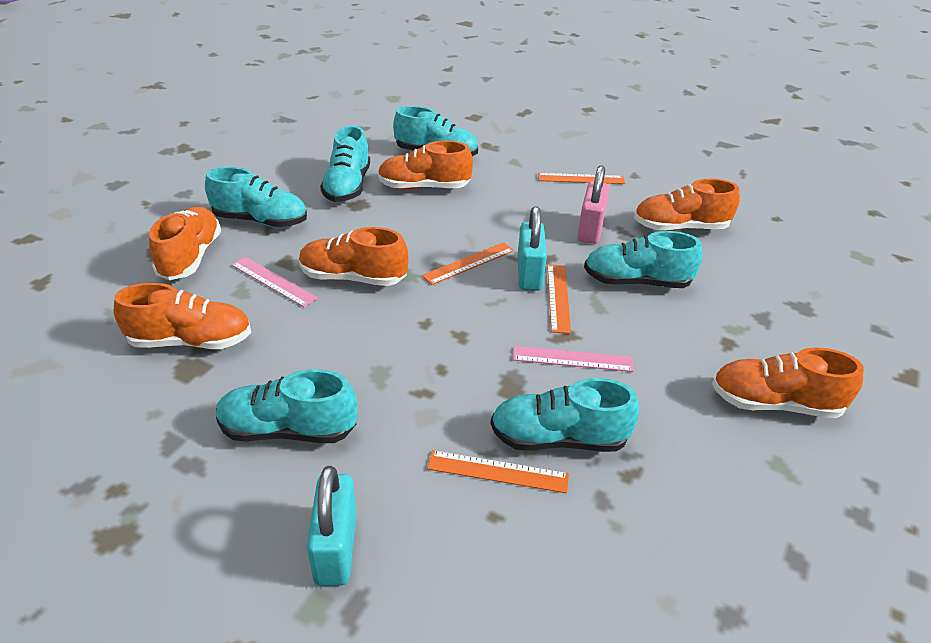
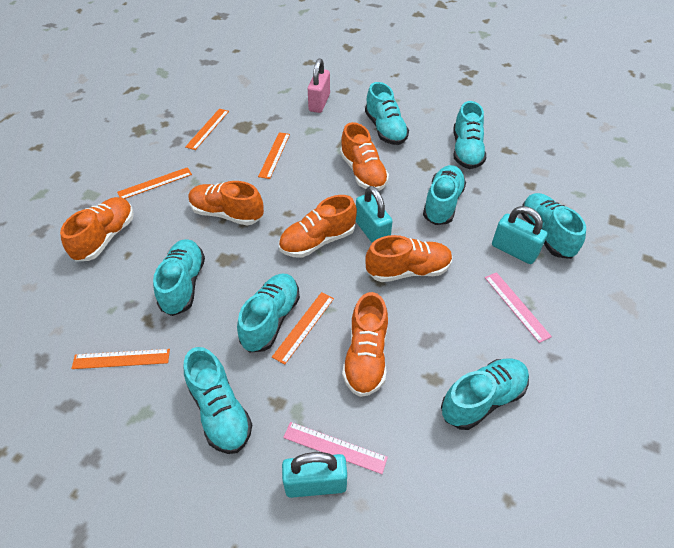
orange ruler: [422,242,514,285] [427,450,569,493] [538,173,625,184] [547,264,571,334] = 4 -> [71,349,170,369] [117,167,192,199] [185,108,229,150] [258,132,290,179] [272,292,334,365] = 5
turquoise padlock: [307,466,357,586] [517,206,547,291] = 2 -> [282,452,347,498] [356,186,393,243] [492,206,548,264] = 3
turquoise shoe: [205,167,307,227] [216,369,358,443] [320,125,370,202] [393,106,478,156] [490,378,639,452] [584,231,703,288] = 6 -> [153,239,205,316] [184,347,252,454] [237,273,300,353] [365,82,409,145] [423,165,466,225] [441,358,529,430] [453,101,486,169] [521,193,586,259] = 8

